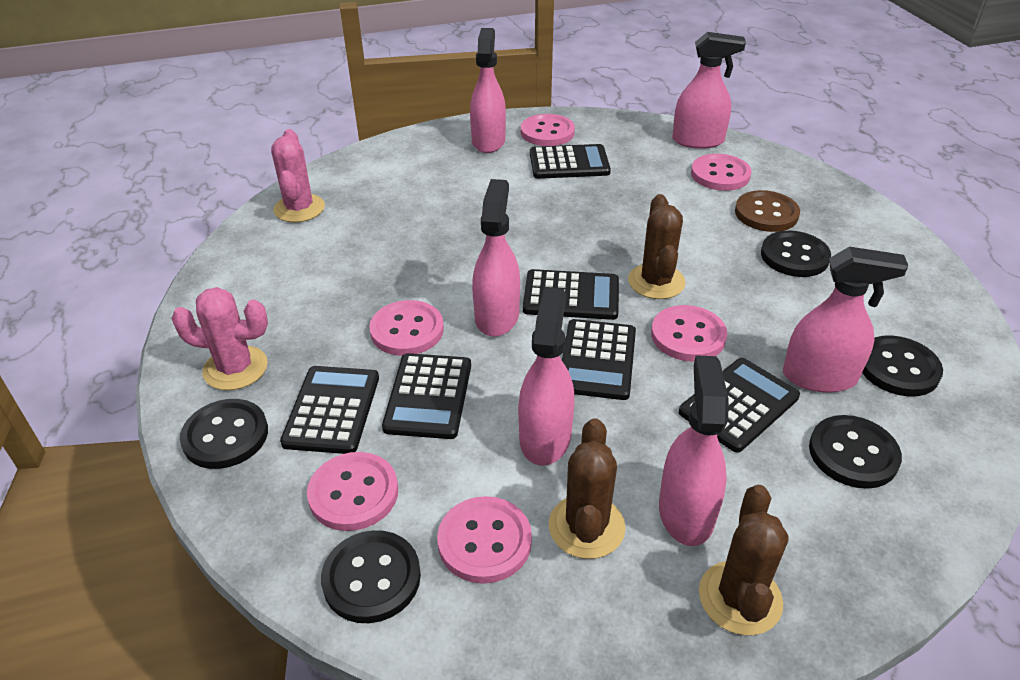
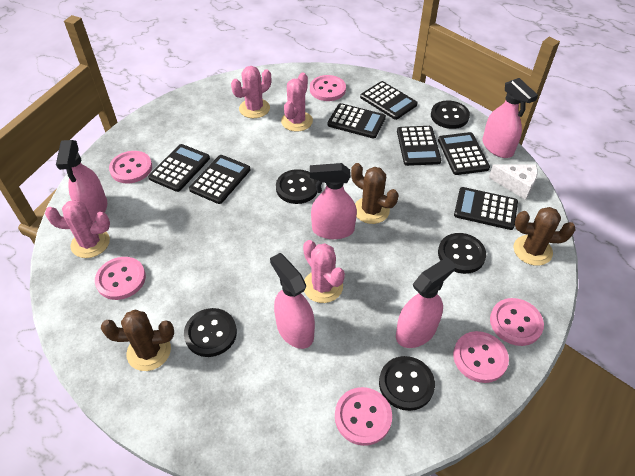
black calculator: [280,366,379,454] [382,353,471,439] [523,269,619,320] [530,144,611,179] [562,319,636,400] [679,358,800,453] = 6 -> [148,144,210,192] [189,155,250,204] [327,103,386,139] [360,81,418,120] [397,126,441,166] [438,132,490,175] [454,187,518,230] = 7
brown button: [735,190,800,232] = 1 -> none = 0
pink cactus: [171,287,268,390] [271,129,325,222] = 2 -> [45,200,110,258] [231,66,271,118] [281,73,313,132] [303,240,345,303] = 4
pink spray bottle: [470,28,506,153] [472,179,520,337] [518,287,575,465] [659,355,729,546] [672,32,746,149] [783,247,908,393] = 6 -> [56,140,107,222] [270,253,315,349] [310,163,357,239] [396,257,456,348] [483,78,538,158] = 5
white cheese: none = 0 -> [489,164,538,200] = 1

